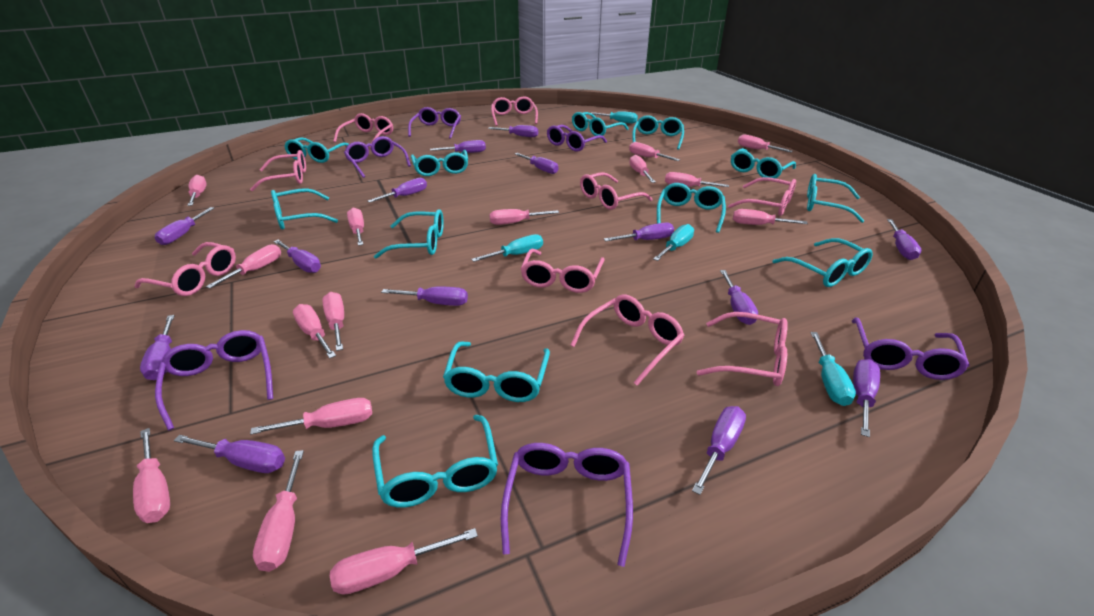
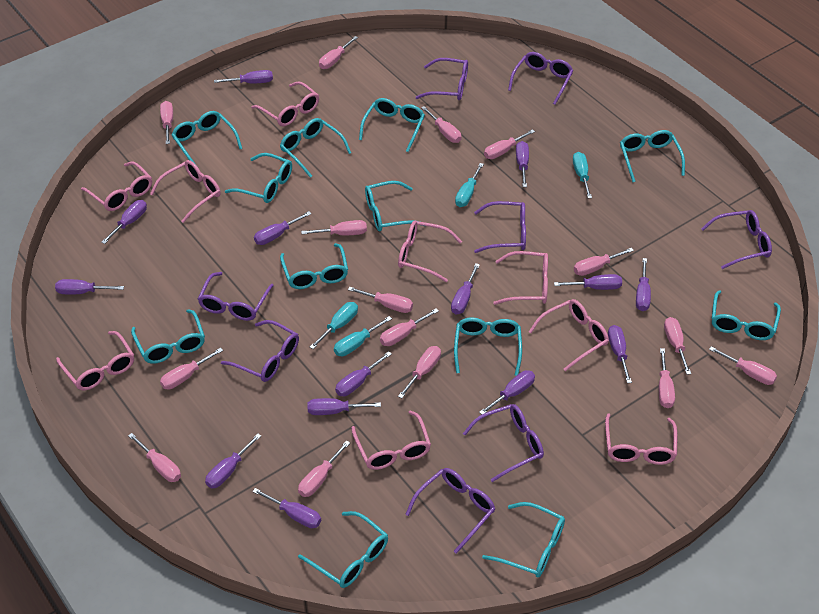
purple glasses: [155,330,273,430] [344,136,411,178] [408,107,461,139] [501,443,633,567] [547,125,607,152] [852,317,969,380] = 6 -> [198,272,274,321] [221,320,299,382] [405,468,495,554] [415,58,468,100] [463,404,544,482] [474,201,526,253] [508,52,573,105] [701,210,772,269] = 8

